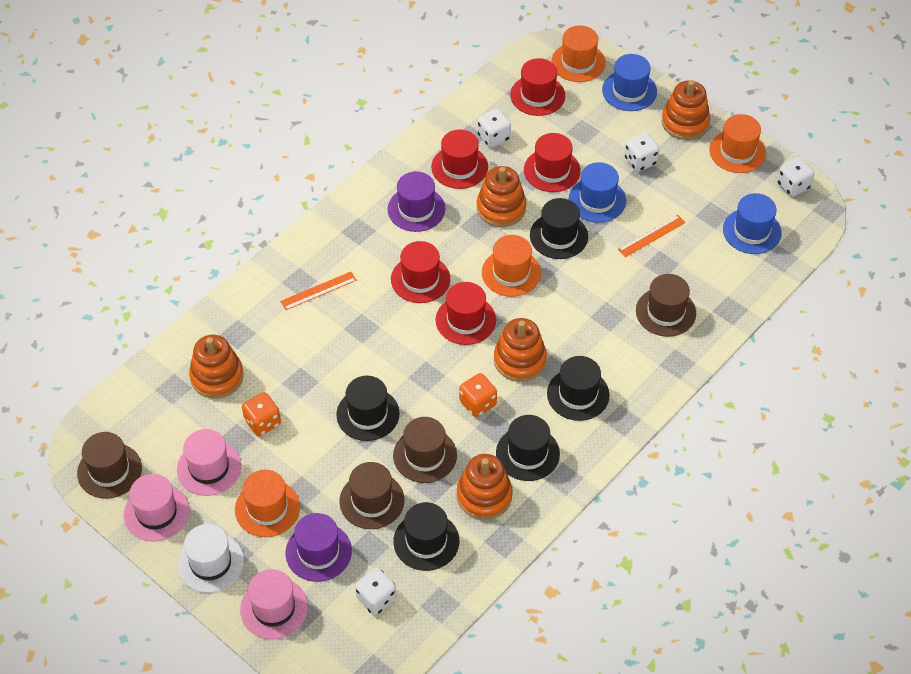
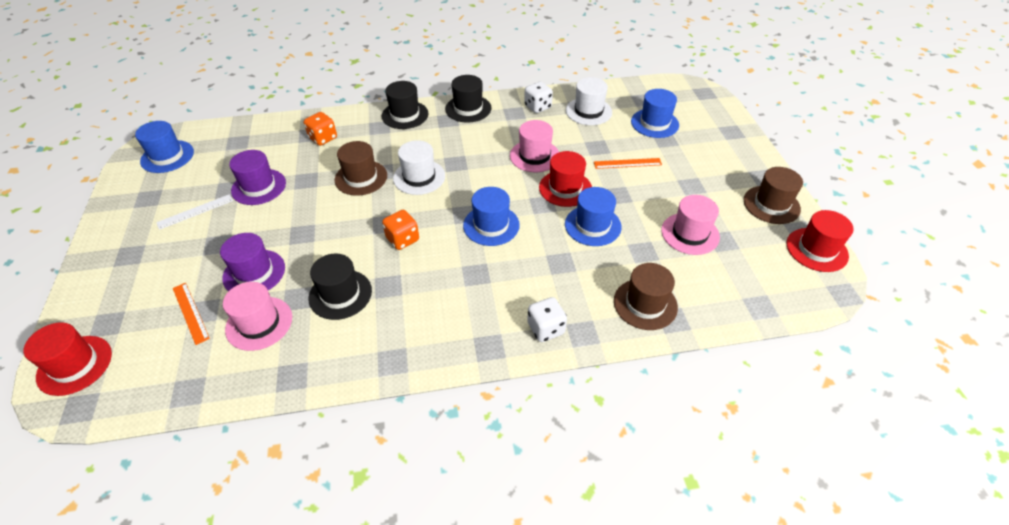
black hat: [336,376,399,441] [393,502,459,571] [496,415,560,481] [530,198,588,259] [547,356,609,421] = 5 -> [309,254,372,320] [382,81,429,129] [445,75,492,123] = 3
blue hat: [569,162,626,223] [602,54,657,111] [723,193,782,254] = 3 -> [135,121,194,173] [463,187,520,246] [565,187,622,246] [631,89,679,138] = 4
brown hat: [77,432,142,499] [339,462,405,529] [393,417,457,483] [636,274,696,337] = 4 -> [335,141,387,196] [614,263,678,330] [744,167,803,224] = 3
orange hat: [235,470,300,537] [482,235,541,297] [551,25,606,82] [710,114,766,173] = 4 -> none = 0
orange stacking toy: [189,335,244,399] [457,454,513,520] [477,166,526,227] [494,318,547,382] [662,80,710,140] = 5 -> none = 0
red hat: [391,241,450,303] [431,130,488,189] [436,282,496,345] [510,58,565,116] [524,133,581,192] = 5 -> [23,322,112,396] [539,151,592,207] [787,210,854,272] = 3
white dice: [355,568,397,615] [477,109,511,148] [624,133,660,172] [777,157,814,197] = 4 -> [524,82,553,113] [527,297,567,342] = 2
white hat: [177,524,244,593] = 1 -> [393,140,445,195] [566,77,612,125] = 2
white ruler: none = 0 -> [156,194,233,230] = 1

